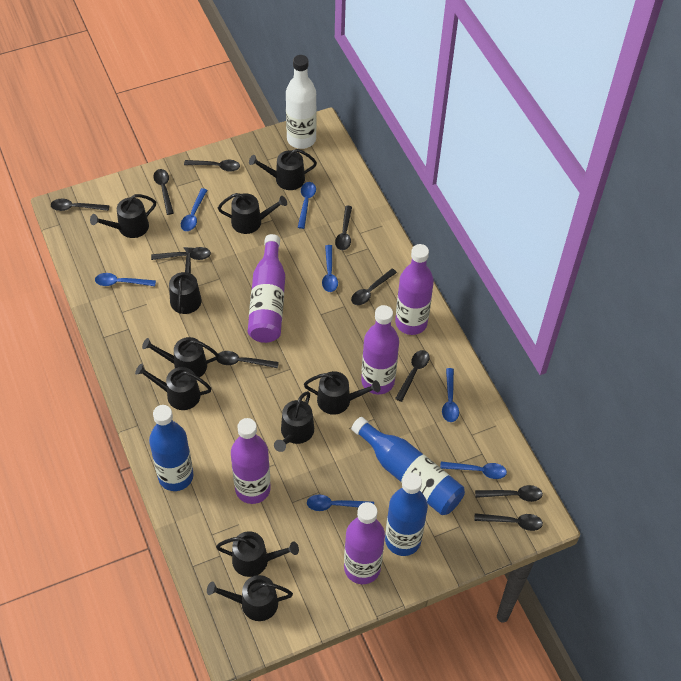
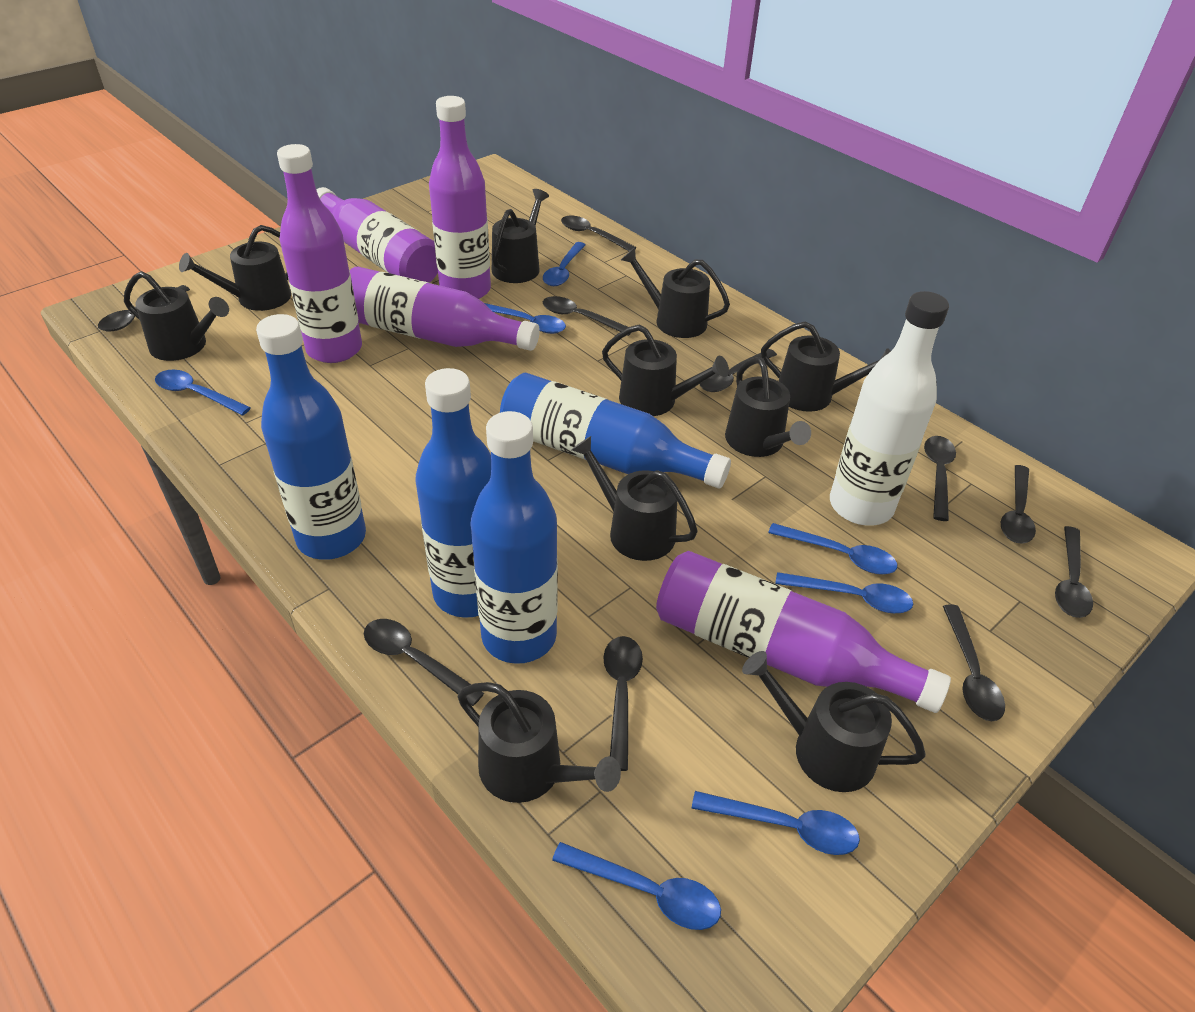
blue bottle: [149,405,193,491] [351,417,465,515] [385,473,428,556] = 3 -> [256,314,366,560] [415,368,491,618] [471,411,558,664] [500,373,731,489] = 4

